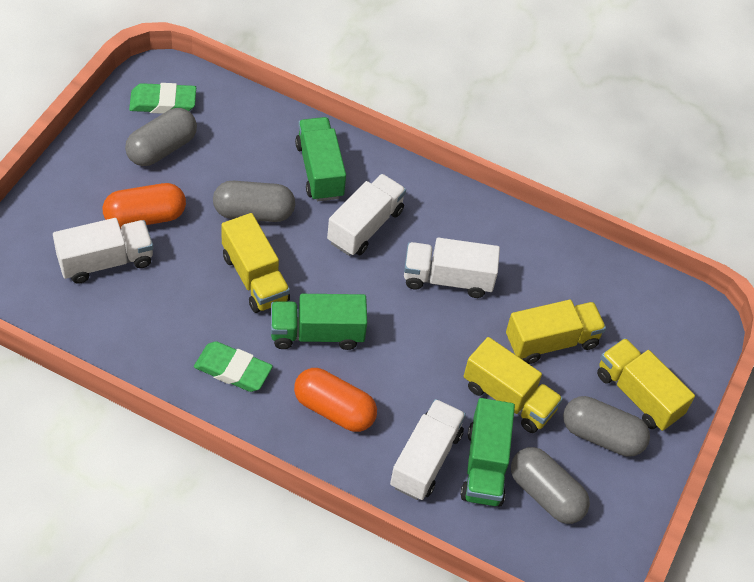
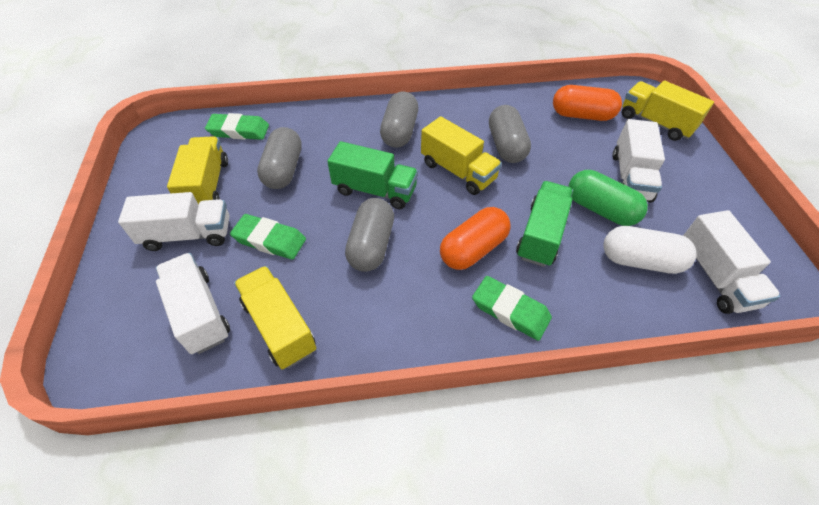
green capsule: none = 0 -> [569,170,648,226] = 1
green eraser: [129,83,196,114] [194,341,273,392] = 2 -> [205,113,269,140] [230,214,306,260] [472,276,552,341] = 3
green truck: [271,294,367,350] [295,117,346,201] [461,398,515,506] = 3 -> [327,141,418,209] [516,181,573,267] = 2
white capsule: none = 0 -> [603,226,696,274] = 1

